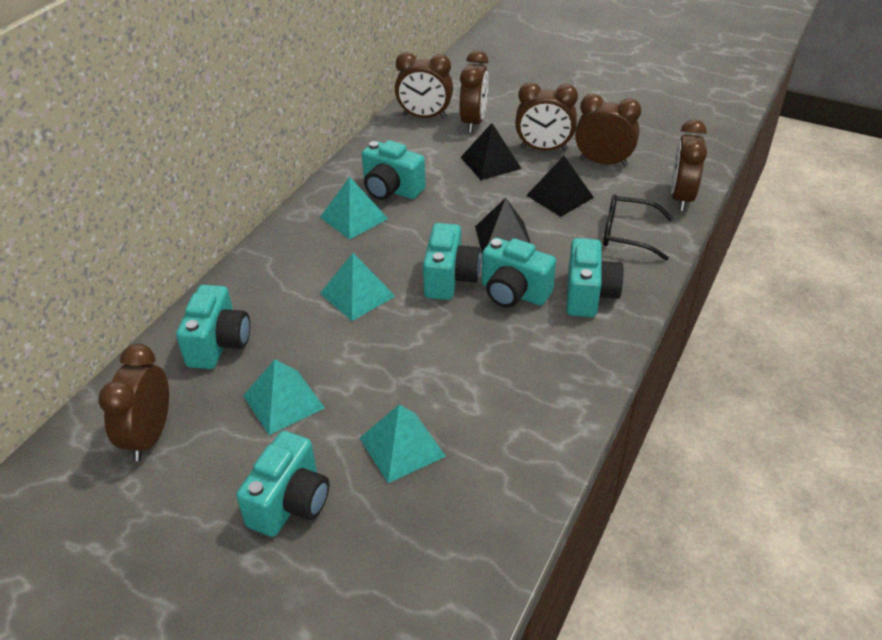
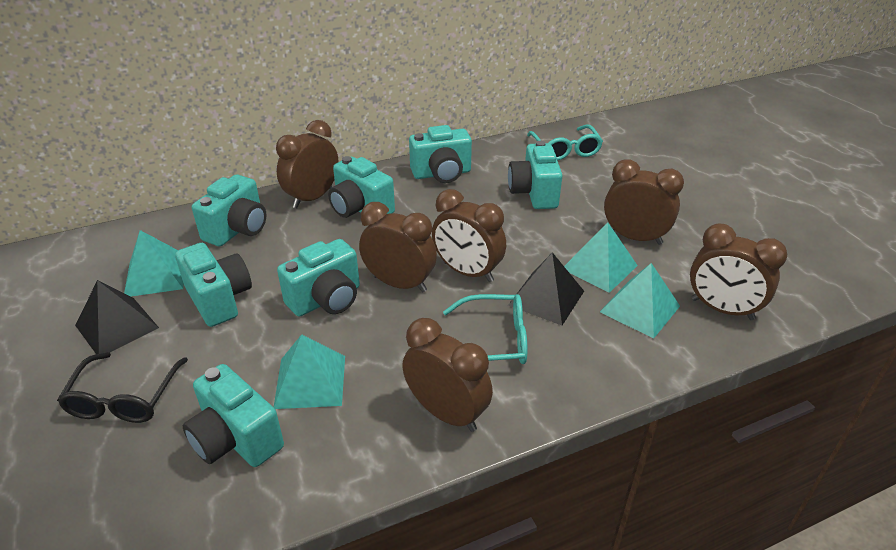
black pyramid: [461,123,522,180] [475,198,530,253] [526,156,594,217] = 3 -> [75,280,159,354] [508,252,584,325] = 2
turquoise camera: [176,285,250,369] [236,431,329,537] [362,140,426,200] [423,223,481,300] [482,238,556,307] [566,238,624,317] = 6 -> [175,243,252,327] [183,364,284,467] [192,174,267,246] [277,239,360,317] [328,156,395,218] [409,125,472,183] [508,141,563,209] = 7
turquoise glasses: none = 0 -> [443,294,527,364] [527,124,603,161] = 2

